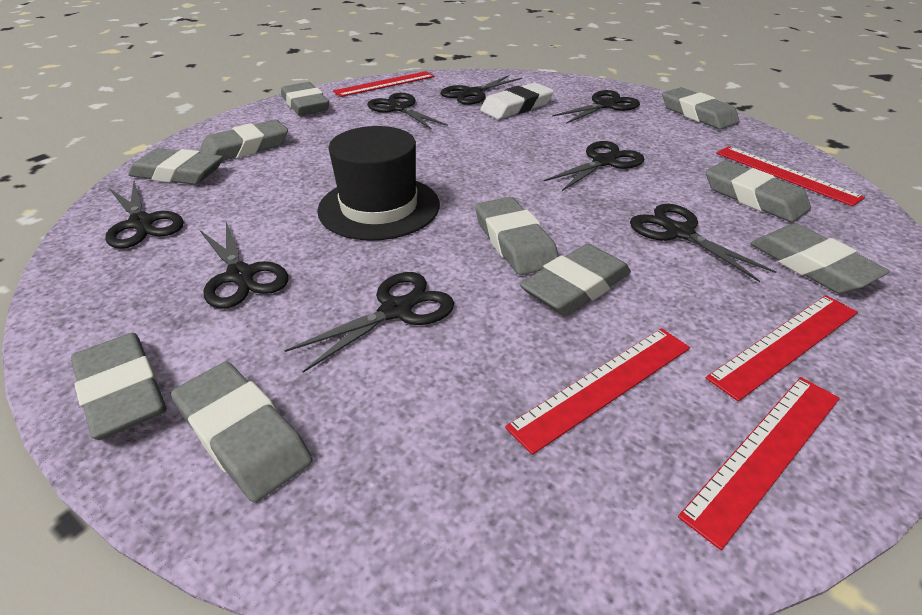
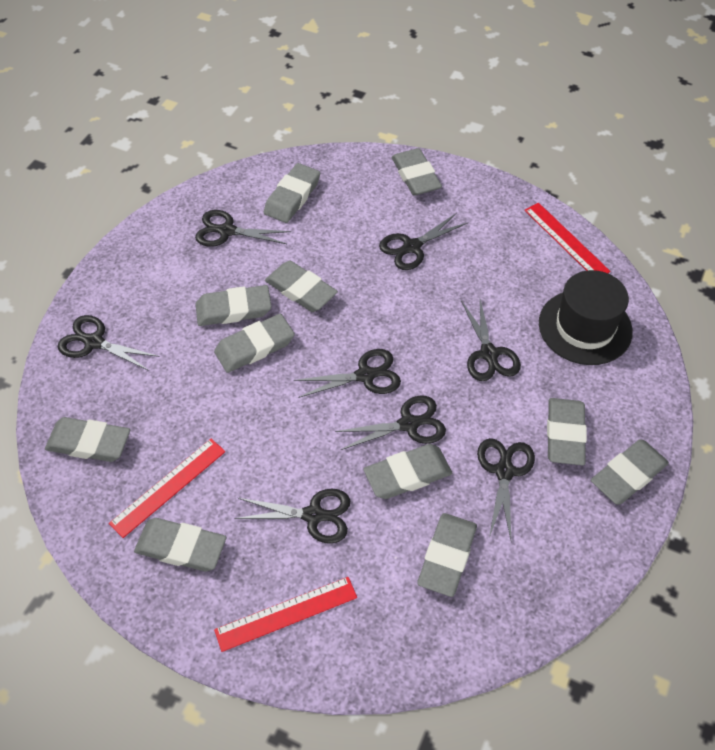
grey eraser: [71,333,167,440] [128,148,223,185] [171,361,312,503] [199,119,288,161] [281,82,329,116] [475,197,559,275] [520,244,631,316] [662,87,740,129] [706,160,811,222] [750,223,890,294] = 10 -> [45,417,130,462] [134,518,226,571] [195,285,272,326] [214,314,295,373] [264,163,320,223] [265,260,338,312] [364,444,452,499] [392,148,442,196] [417,513,477,597] [547,398,587,465] [591,439,669,505] = 11
red ruler: [333,71,435,97] [505,328,690,455] [678,377,840,550] [706,295,858,401] [716,146,865,206] = 5 -> [109,439,225,538] [214,577,357,652] [524,203,611,273] = 3
white eraser: [480,82,554,119] = 1 -> none = 0

